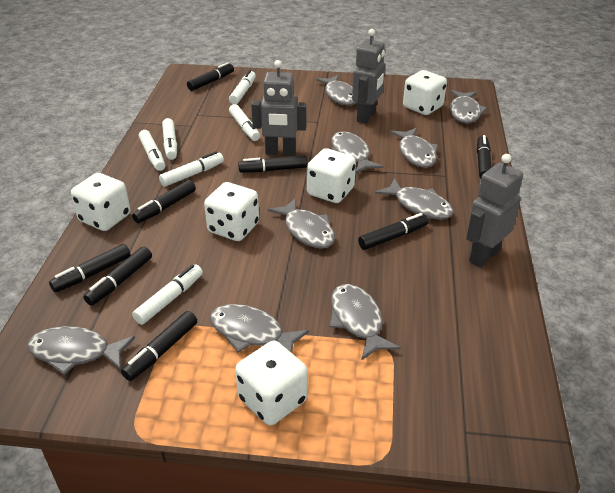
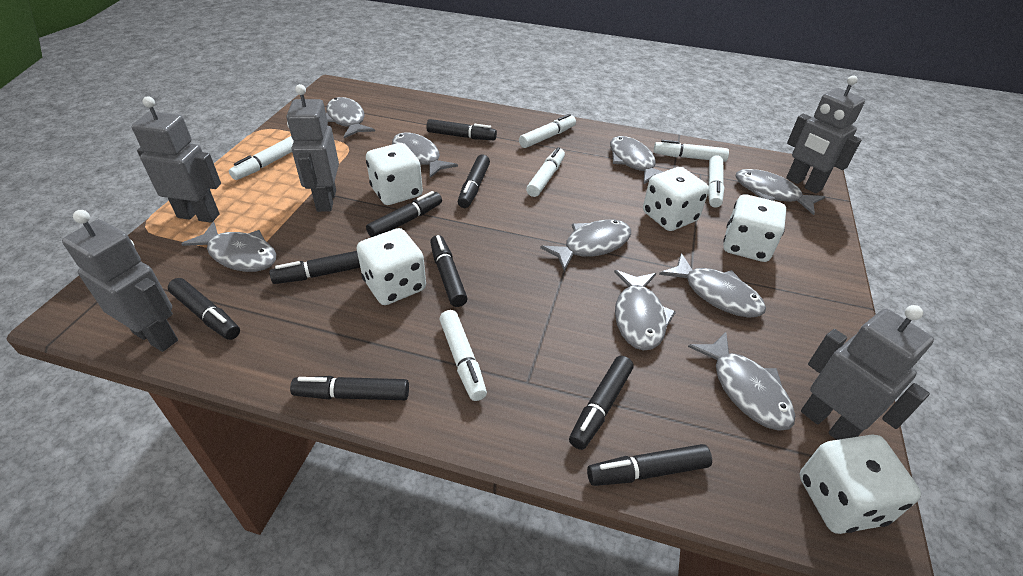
black marker: [49,244,131,292] [83,246,152,306] [121,311,197,381] [132,180,196,223] [187,62,234,91] [238,155,307,173] [358,213,428,250] [477,135,492,178] = 8 -> [168,278,240,340] [269,251,360,284] [290,376,409,400] [366,191,442,237] [426,119,497,140] [430,235,468,307] [458,155,490,208] [569,356,633,450] [587,444,712,486] = 9
grey robot: [251,60,306,156] [352,29,385,124] [466,154,523,267] = 3 -> [62,210,178,352] [132,96,221,223] [287,84,339,212] [786,75,865,193] [801,305,934,440] = 5

